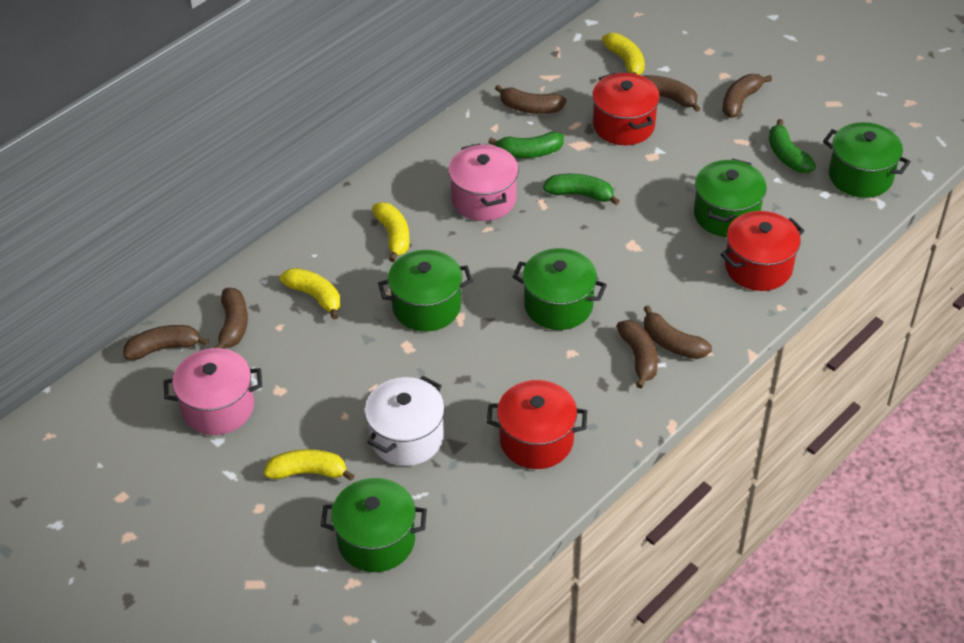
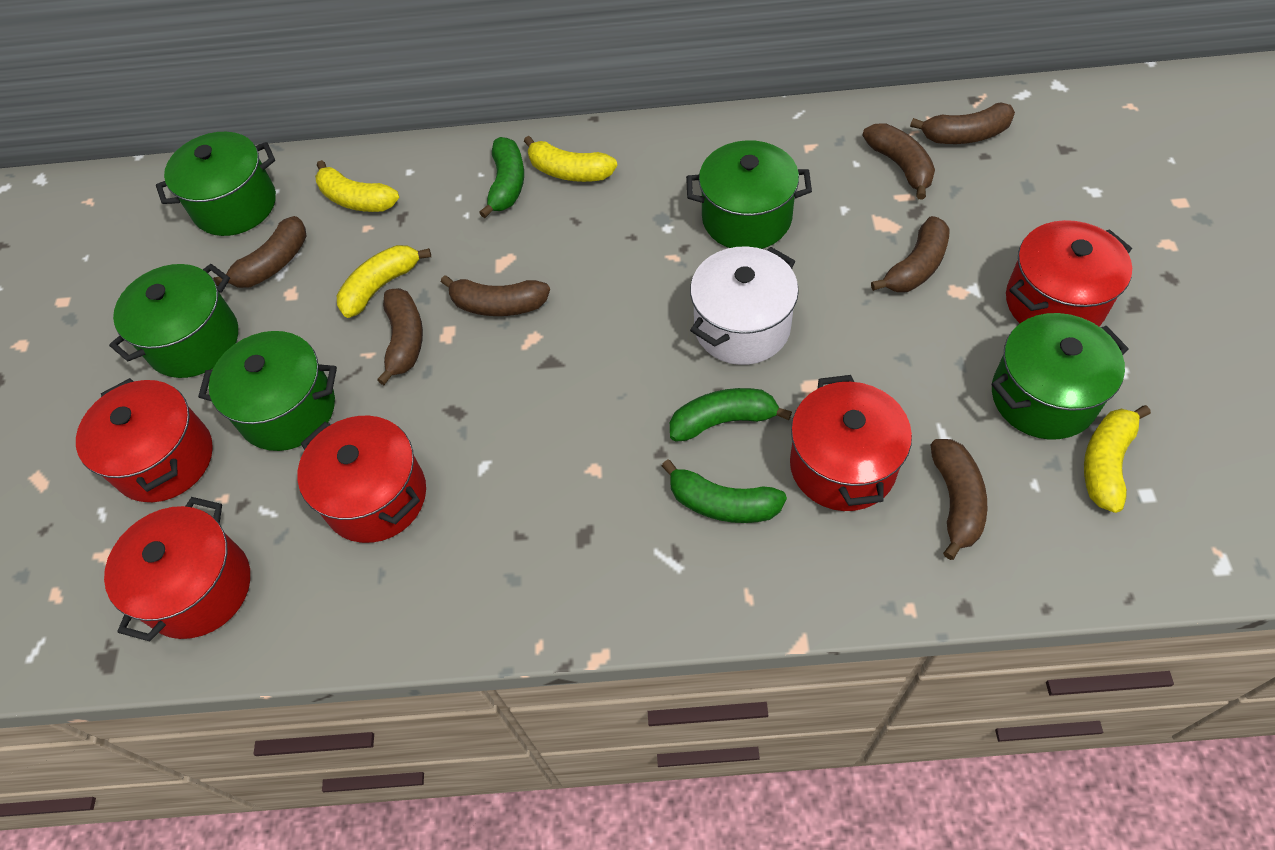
pink pot: [164,348,262,435] [449,144,519,221] = 2 -> none = 0
red pot: [487,380,587,469] [592,72,660,145] [721,211,805,291] = 3 -> [76,378,213,502] [104,497,250,641] [297,416,426,543] [790,375,912,511] [1006,220,1132,327] = 5

